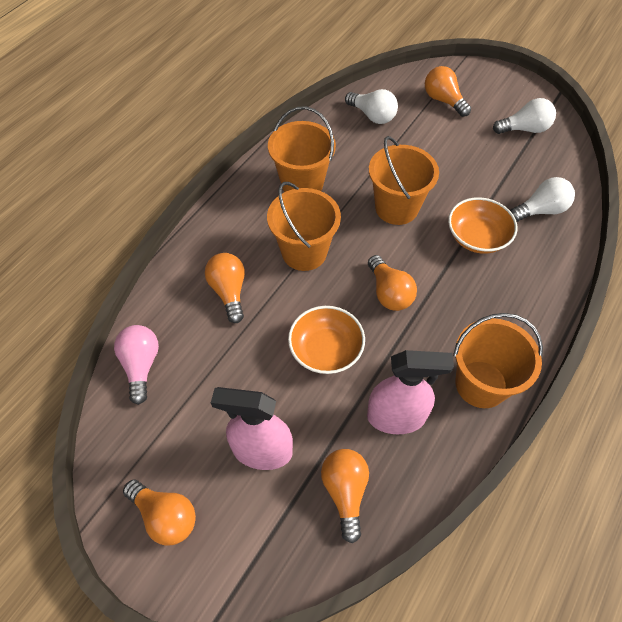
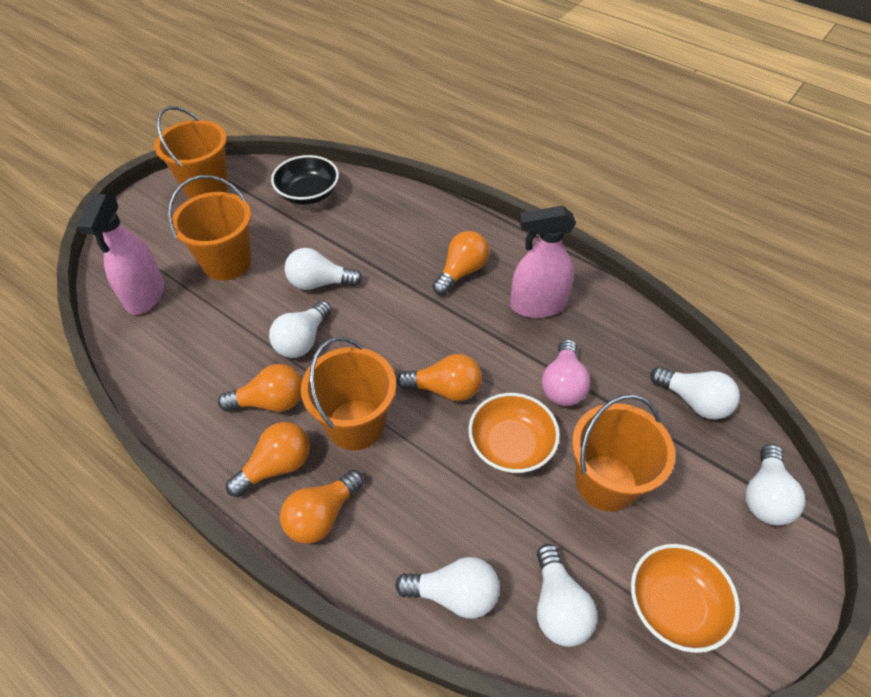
black bowl: none = 0 -> [271,155,339,205] = 1
white light bulb: [345,89,398,124] [493,98,556,134] [510,177,575,222] = 3 -> [269,300,332,358] [285,248,362,290] [395,557,500,618] [537,544,597,647] [651,366,740,420] [745,444,805,525] = 6

